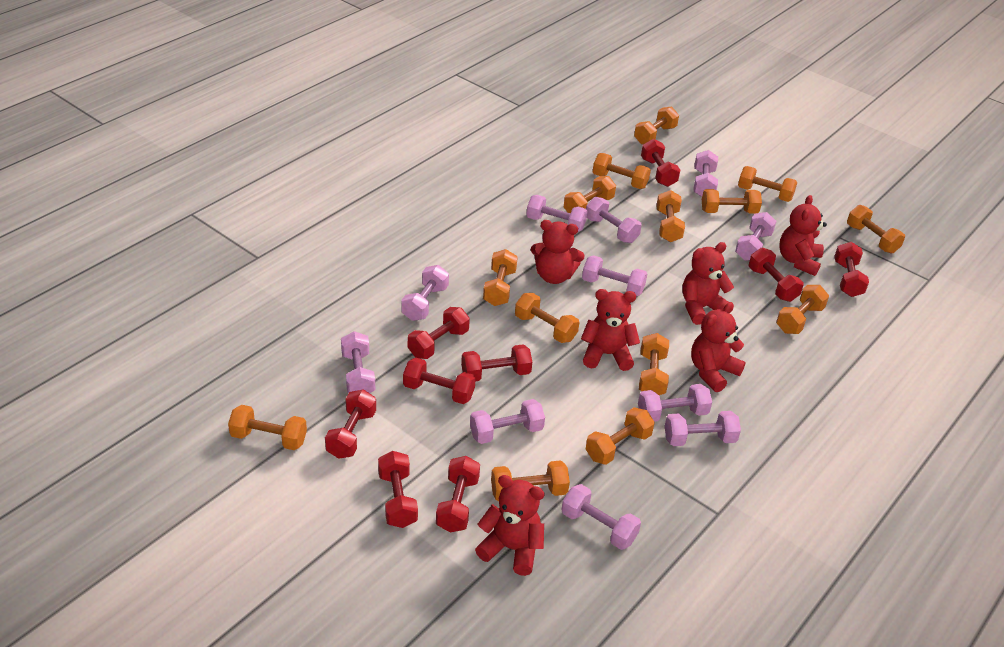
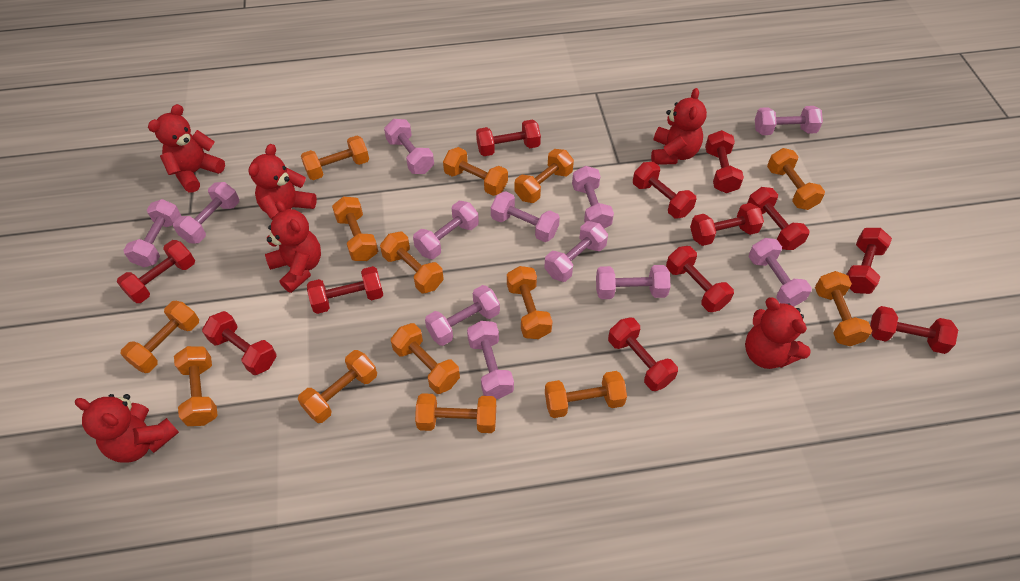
pink dumbbell: [341,331,375,393] [401,265,449,321] [470,399,545,444] [526,195,587,232] [562,484,641,550] [582,255,647,296] [586,197,642,243] [638,384,712,422] [665,411,741,446] [694,150,718,197] [735,212,776,261] = 11 -> [123,199,181,267] [173,182,239,244] [384,119,434,174] [413,201,479,259] [425,285,500,346] [467,321,514,399] [491,191,560,242] [544,221,608,282] [572,166,614,229] [596,265,671,299] [749,238,812,307] [755,106,823,135] = 12
red dumbbell: [325,389,376,459] [378,451,418,528] [403,358,476,404] [408,307,470,359] [436,456,480,532] [461,344,532,381] [641,139,680,187] [749,248,804,302] [834,242,869,297] = 9 -> [117,240,195,303] [202,311,277,375] [307,266,383,314] [476,119,541,156] [608,317,678,391] [633,162,697,218] [666,246,734,312] [690,203,764,246] [705,130,744,193] [747,187,810,250] [846,228,892,294] [870,306,958,354] = 12

